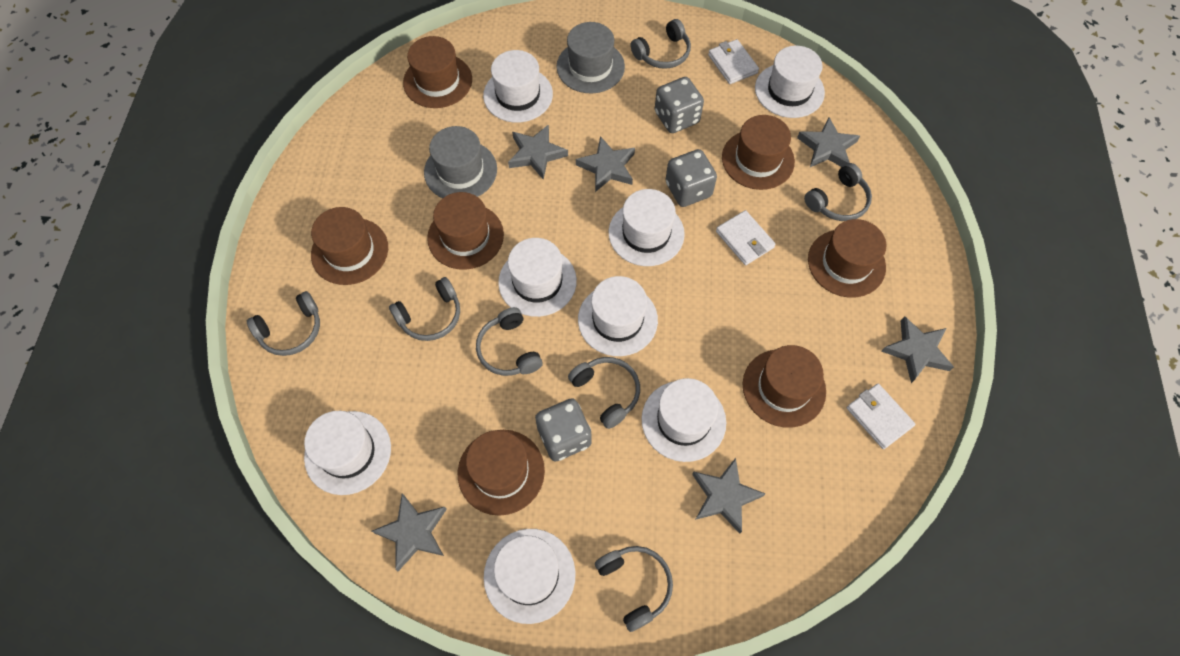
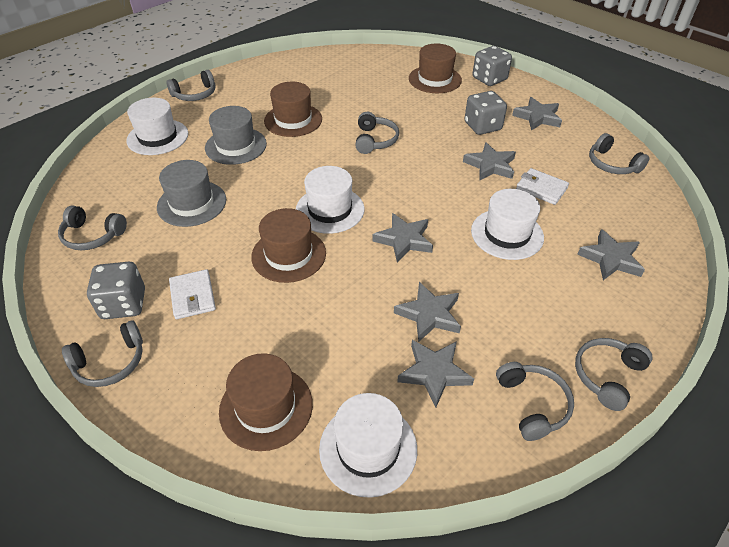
brown hat: [311,207,388,285] [403,36,472,108] [427,192,504,270] [458,430,545,516] [722,115,795,190] [743,345,826,428] [808,219,886,297] = 7 -> [219,353,313,451] [251,208,326,283] [264,82,322,137] [409,44,462,93] = 4
white hat: [304,411,391,495] [483,50,553,123] [484,529,576,624] [498,238,577,317] [578,276,658,356] [609,189,685,266] [641,378,726,462] [755,46,825,118] = 8 -> [126,98,188,155] [296,166,364,234] [319,393,417,498] [471,189,544,260] = 4
white wallet: [708,39,759,84] [716,210,776,265] [847,384,916,449] = 3 -> [169,269,216,319] [516,168,569,205] = 2

